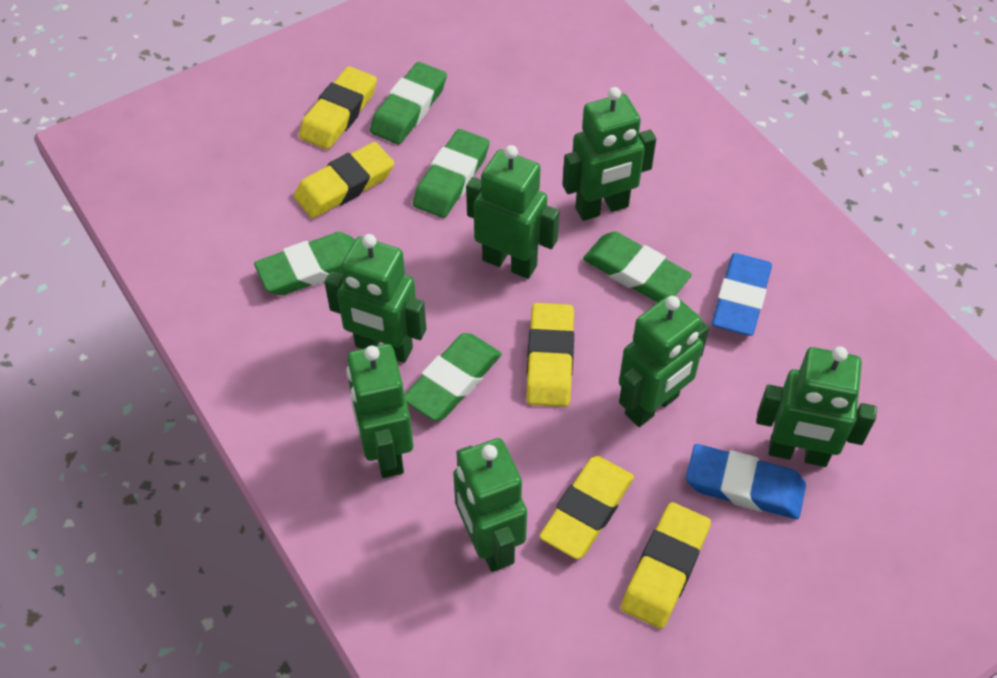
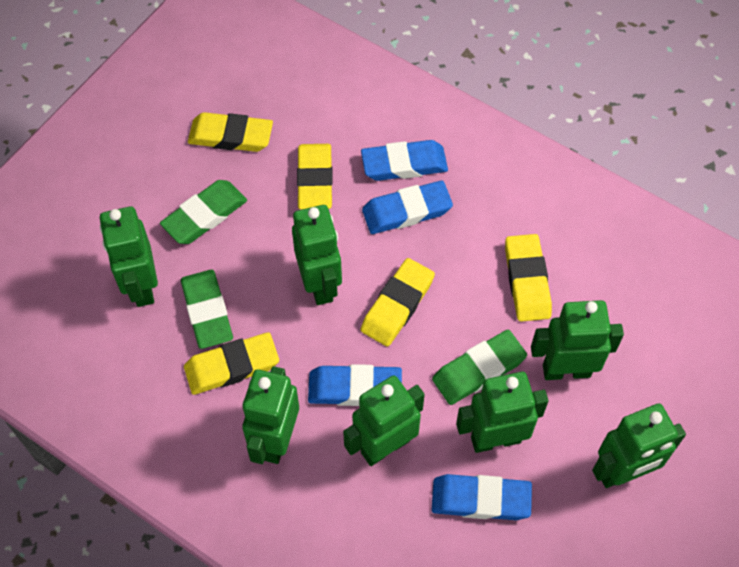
blue eraser: [686,444,806,519] [712,253,772,336] = 2 -> [308,364,402,406] [361,140,448,181] [362,181,453,234] [432,474,532,520] = 4
green eraser: [254,232,355,295] [370,62,447,144] [405,333,502,421] [413,129,490,218] [583,232,692,302] = 5 -> [160,180,247,244] [181,270,233,349] [432,330,527,405] = 3

